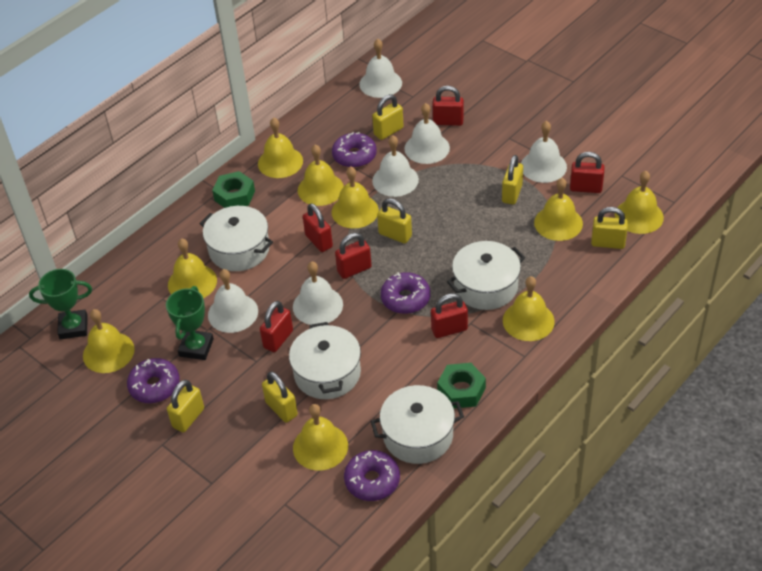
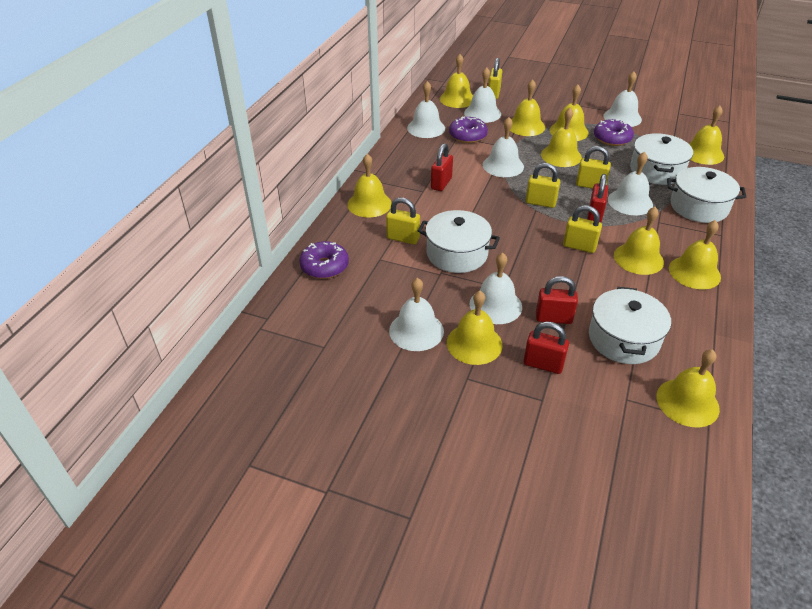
green nut: [212,171,255,208] [437,363,486,408] = 2 -> none = 0
green trophy: [29,269,92,339] [166,286,214,360] = 2 -> none = 0
purple donut: [127,358,180,403] [332,132,377,168] [344,450,400,501] [381,272,430,314] = 4 -> [299,241,349,279] [449,116,488,143] [594,119,634,146] = 3
red padlock: [260,301,293,352] [303,203,333,252] [335,233,372,279] [431,293,468,338] [433,86,464,126] [570,152,605,193] = 6 -> [431,143,453,191] [524,322,569,374] [536,276,578,324] [587,174,608,223] = 4
white bell: [208,269,258,333] [293,262,343,325] [359,39,402,98] [372,135,419,197] [404,103,450,164] [521,121,567,183] = 6 -> [389,278,444,351] [407,81,445,138] [464,67,501,123] [469,253,522,324] [483,117,524,177] [604,71,642,127] [608,152,653,215] = 7
yellow bell: [83,309,135,373] [168,238,217,298] [258,118,303,178] [293,404,348,471] [298,144,344,206] [332,167,379,229] [503,276,555,341] [534,178,583,241] [615,171,664,234] = 9 -> [347,154,392,217] [440,54,473,108] [447,291,503,365] [510,79,545,136] [541,108,582,167] [550,84,589,141] [614,207,664,275] [656,349,720,428] [669,220,721,289] [689,105,724,165] = 10
yellow padlock: [167,380,204,432] [262,371,298,423] [372,94,404,140] [377,198,412,243] [502,155,523,204] [591,207,628,249] = 6 -> [386,198,420,244] [488,58,502,99] [526,163,560,208] [563,205,602,253] [576,146,611,189] = 5

